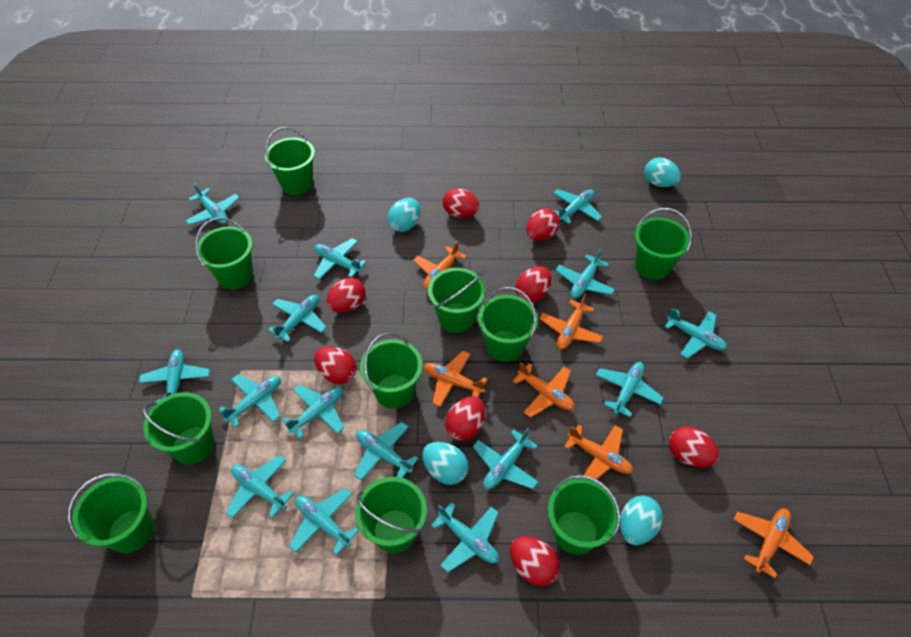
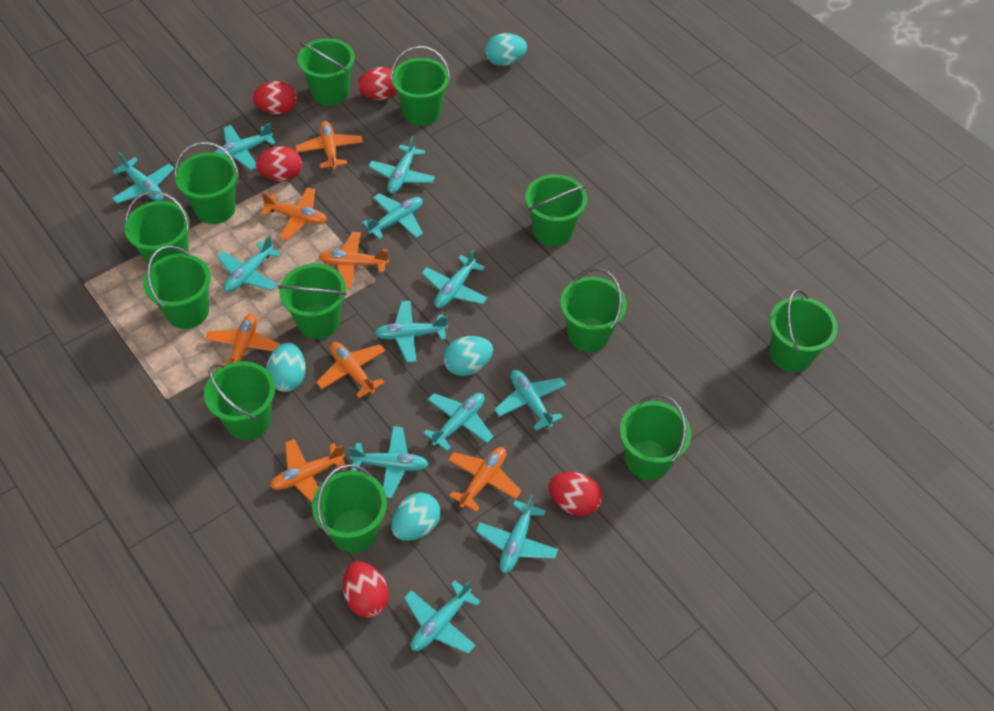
green bucket: [68,473,154,553] [143,392,215,465] [195,217,253,289] [265,127,315,195] [355,477,427,553] [360,332,423,409] [428,268,486,333] [478,287,538,362] [548,475,621,555] [635,208,692,280] = 10 -> [124,191,190,266] [143,246,211,329] [174,142,239,224] [204,361,275,440] [278,264,347,339] [297,39,355,106] [312,464,387,553] [391,46,450,126] [525,174,587,246] [560,268,627,352] [620,394,691,480] [770,289,838,372] = 12
orange plane: [413,240,467,289] [424,351,488,407] [513,362,574,418] [539,294,603,349] [564,425,633,479] [734,509,814,578] = 6 -> [205,314,281,369] [261,187,327,240] [270,439,348,502] [295,121,363,170] [316,342,385,398] [319,232,389,289] [448,447,522,512] = 7
red egg: [314,347,357,384] [327,278,366,312] [443,188,479,218] [445,396,485,441] [510,536,560,586] [516,266,552,303] [527,208,560,241] [669,426,719,467] = 8 -> [252,81,297,115] [255,146,302,181] [343,561,389,618] [357,67,397,100] [549,472,602,516] = 5
turquoise plane: [139,349,210,403] [185,183,240,225] [219,374,281,427] [226,455,294,519] [268,295,327,342] [282,384,344,439] [289,488,359,555] [313,238,366,280] [354,422,419,481] [431,502,499,572] [473,428,538,489] [553,189,602,224] [555,249,615,299] [596,362,664,417] [664,308,727,359] = 15 -> [112,152,174,203] [213,123,276,170] [217,235,281,292] [349,426,429,498] [362,193,423,240] [368,136,435,194] [374,301,448,363] [404,580,481,654] [421,249,488,308] [423,393,494,451] [476,494,558,573] [494,370,566,431] = 12

